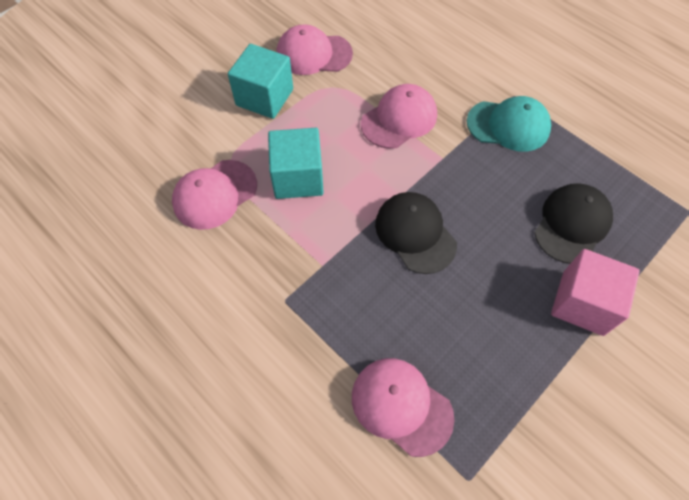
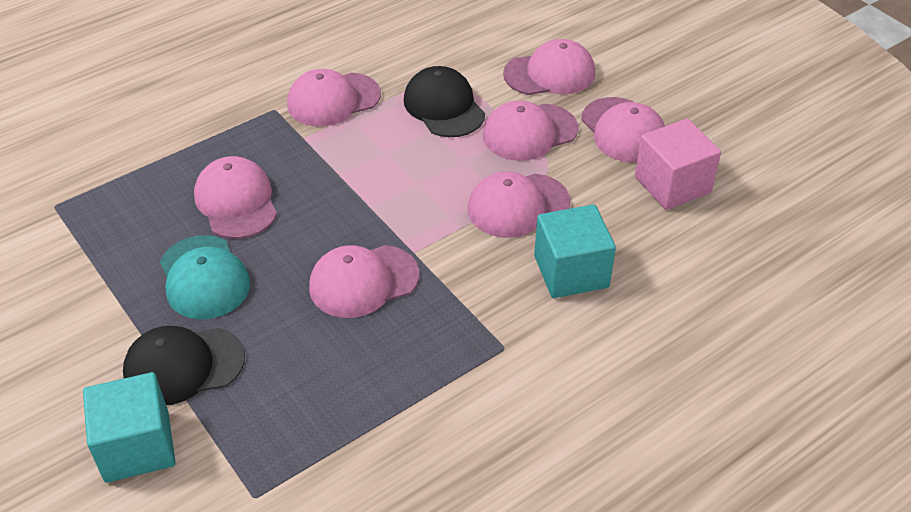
pink cap: [172,160,257,230] [277,24,353,75] [352,358,454,457] [361,84,437,149] = 4 -> [194,156,277,239] [287,69,381,126] [309,245,419,318] [468,172,570,238] [483,101,578,161] [503,39,595,95] [581,97,665,163] = 7

